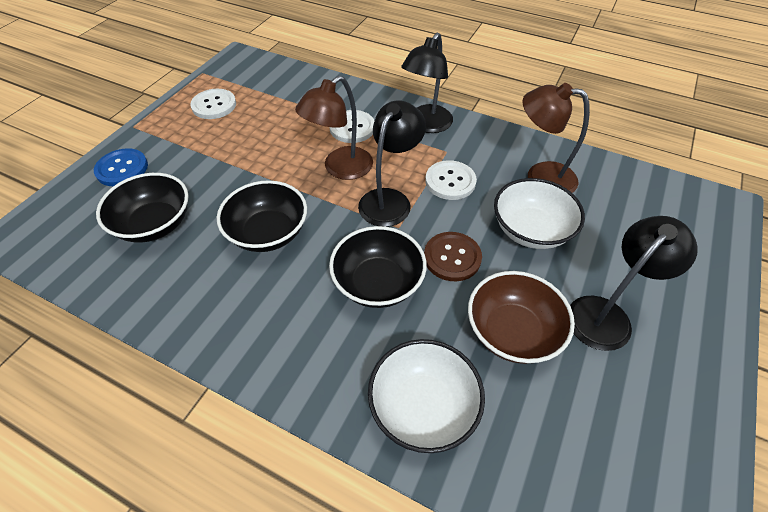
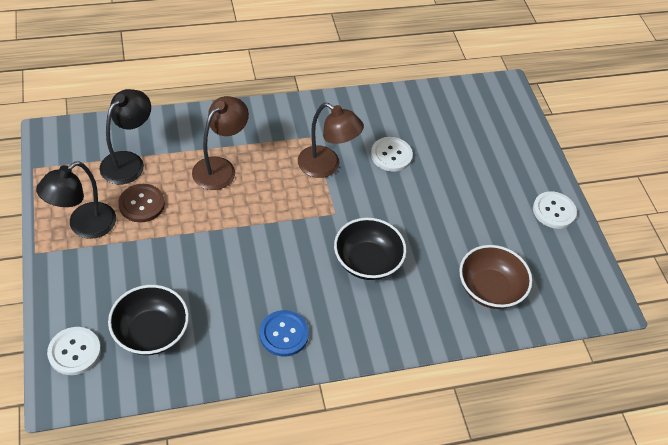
black bowl: [96,173,189,243] [217,180,307,252] [329,226,427,308] = 3 -> [108,285,189,355] [334,218,406,280] = 2
black lamp: [358,100,426,227] [401,32,453,133] [570,216,698,351] = 3 -> [36,161,116,239] [99,89,151,184] = 2
white bowl: [368,339,485,453] [494,178,585,249] = 2 -> none = 0

